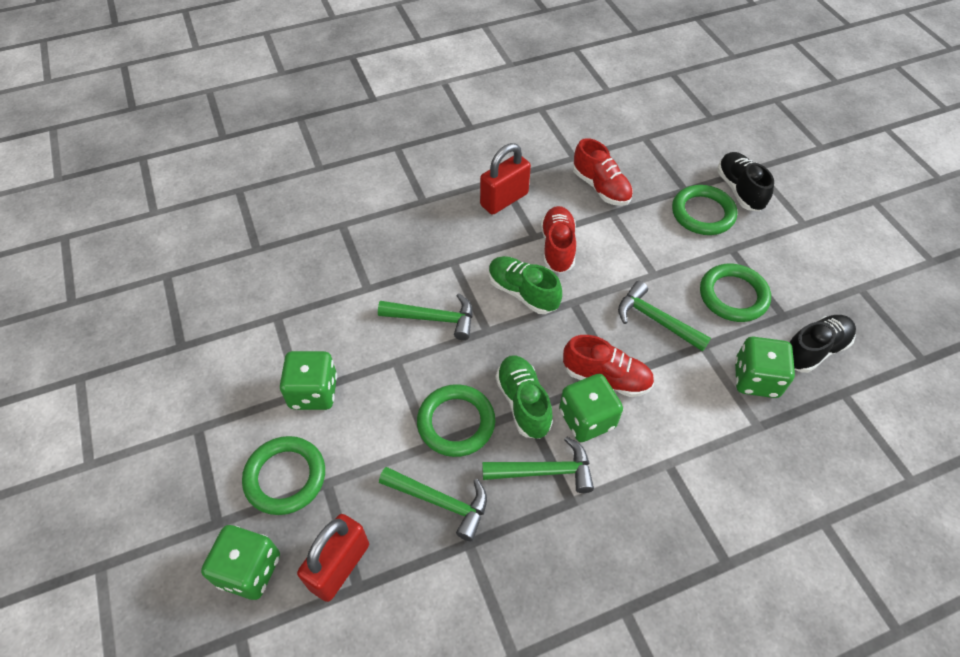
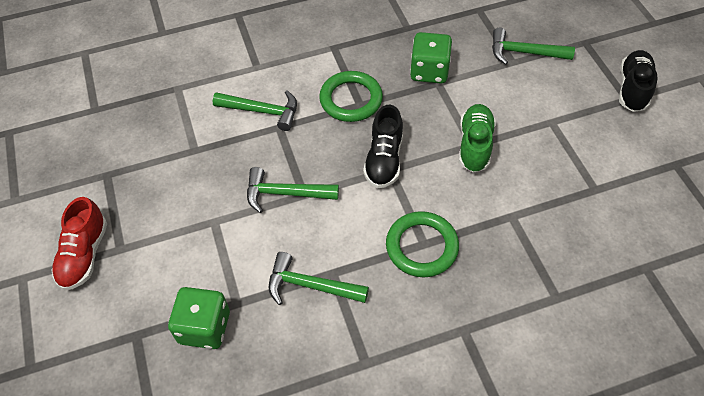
green dice: [201,525,280,600] [280,351,337,410] [559,374,623,442] [735,337,795,398] = 4 -> [168,287,230,349] [410,32,452,84] = 2
green ring: [242,436,325,515] [417,384,495,457] [672,185,737,235] [700,264,771,322] = 4 -> [319,71,383,122] [386,211,459,277] = 2
green shoe: [489,256,562,314] [496,355,553,439] = 2 -> [459,104,496,173] = 1
red padlock: [297,514,369,602] [480,143,531,215] = 2 -> none = 0
red shoe: [541,206,576,273] [563,335,654,397] [573,138,633,206] = 3 -> [51,197,107,291] = 1

